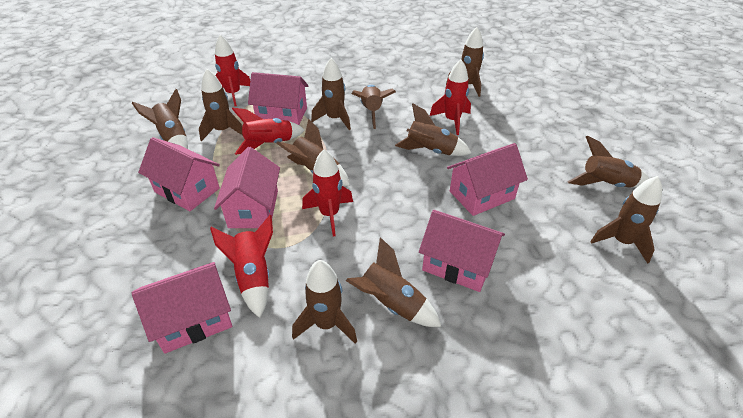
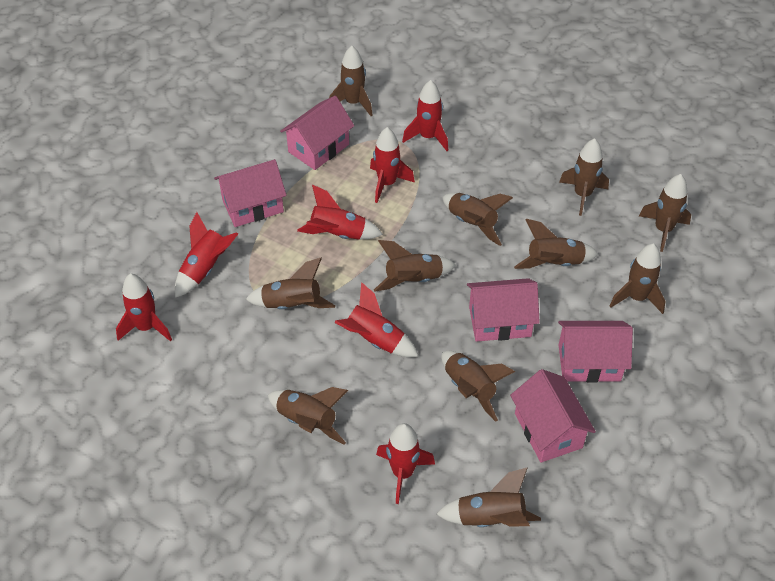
pink house: [132,262,232,354] [138,137,220,211] [214,147,280,228] [248,72,309,125] [419,210,505,292] [447,143,528,216] = 6 -> [214,159,287,227] [280,96,354,170] [467,278,540,342] [510,369,596,463] [558,321,633,382] = 5
red rocket: [210,215,273,318] [215,35,250,106] [232,107,305,155] [302,149,353,237] [430,60,471,135] = 5 -> [116,274,172,341] [175,212,238,298] [297,185,383,240] [334,282,419,357] [370,127,415,203] [376,423,435,504] [402,80,448,151] = 7

